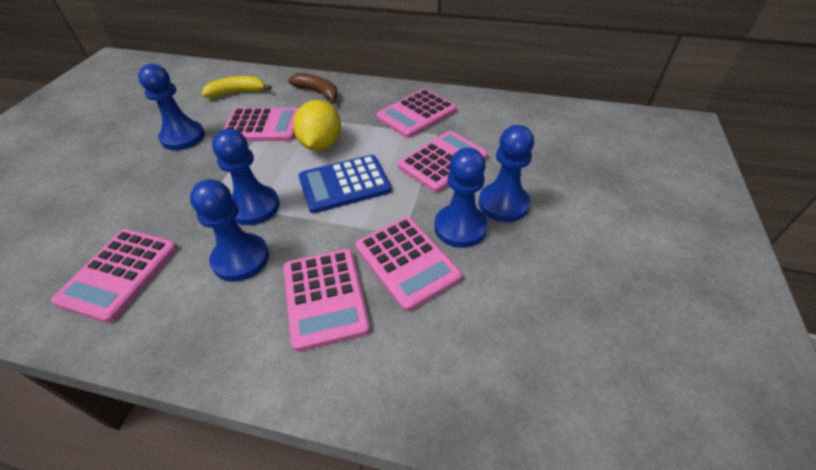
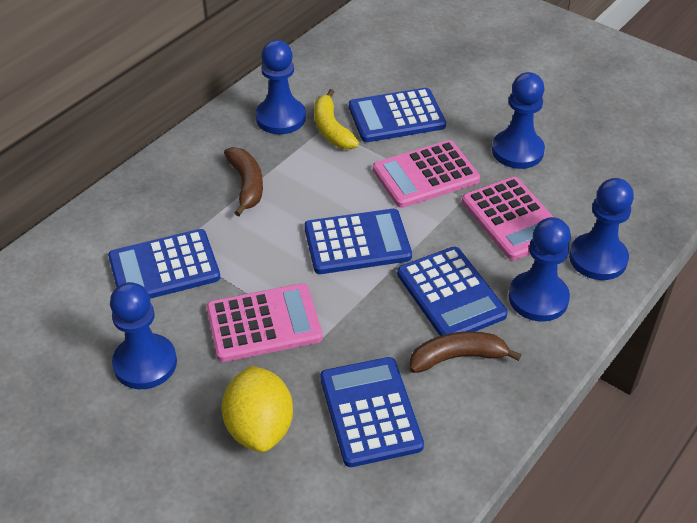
blue calculator: [299,155,392,213] = 1 -> [108,229,220,299] [304,209,412,274] [320,357,424,467] [349,88,446,142] [397,247,508,336] = 5
brown banana: [288,73,338,104] = 1 -> [224,147,263,216] [410,331,521,373] = 2
pink calculator: [51,229,177,323] [223,108,299,141] [284,249,370,352] [355,217,462,311] [376,89,457,138] [398,131,488,192] = 6 -> [206,283,323,362] [373,140,480,208] [462,177,553,260] = 3

